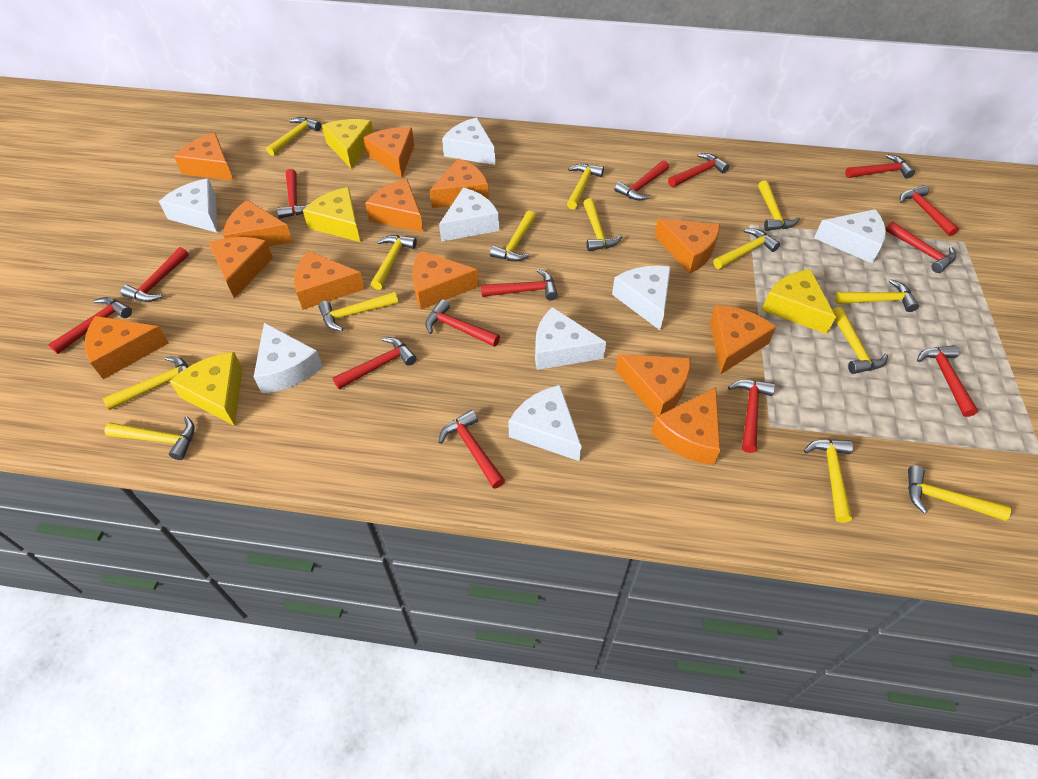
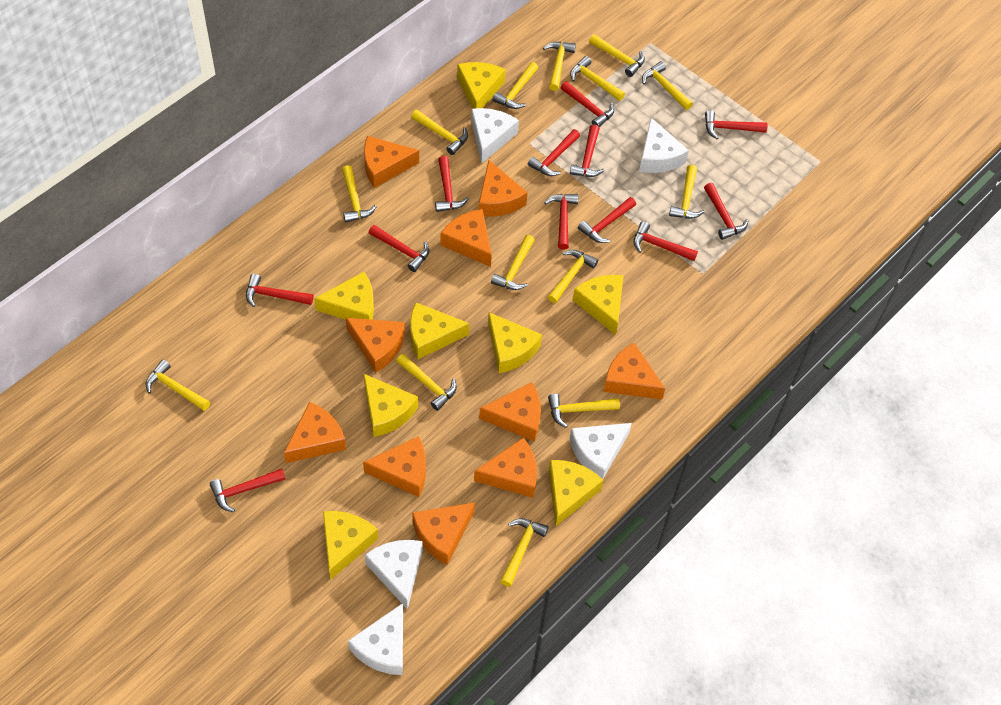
orange cheese: [84,316,169,379] [174,133,234,181] [209,237,273,299] [223,200,293,246] [294,251,365,310] [363,127,414,178] [365,179,423,233] [412,251,479,310] [430,158,489,208] [615,354,691,417] [651,387,720,465] [655,218,720,274] [710,305,776,375] = 13 -> [284,402,346,463] [346,318,405,373] [363,436,426,497] [364,136,419,188] [412,503,475,565] [440,209,492,267] [474,438,537,498] [478,160,528,217] [479,382,541,442] [603,343,665,399] = 10
red hammer: [48,297,132,354] [120,247,189,302] [277,169,311,218] [333,337,417,389] [425,299,500,347] [439,410,505,489] [481,269,558,300] [615,160,669,200] [668,153,729,187] [728,379,775,453] [845,154,915,178] [886,221,956,273] [900,185,959,236] [917,345,978,417] = 14 -> [209,469,286,512] [246,274,313,307] [369,225,430,272] [435,156,469,212] [528,129,580,176] [544,194,579,250] [561,81,614,127] [570,125,605,177] [578,197,636,243] [633,221,698,261] [704,183,748,240] [705,110,768,139] = 12
white cheese: [159,178,217,233] [254,322,323,393] [439,187,499,242] [442,117,495,165] [508,385,581,461] [535,307,606,370] [612,266,671,330] [814,209,886,263] = 8 -> [348,603,403,675] [365,540,423,610] [471,108,519,164] [570,423,632,479] [639,118,689,173] = 5
yellow cheese: [169,352,243,426] [303,187,360,242] [322,119,373,169] [762,269,836,334] = 4 -> [314,272,374,320] [323,511,378,580] [364,374,418,437] [410,302,469,359] [457,62,506,109] [488,312,542,373] [549,460,604,527] [573,275,624,335] = 8

